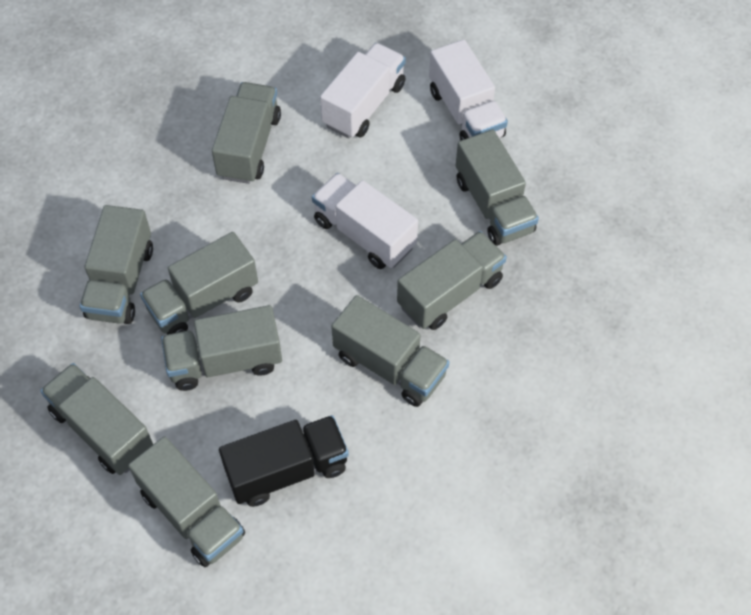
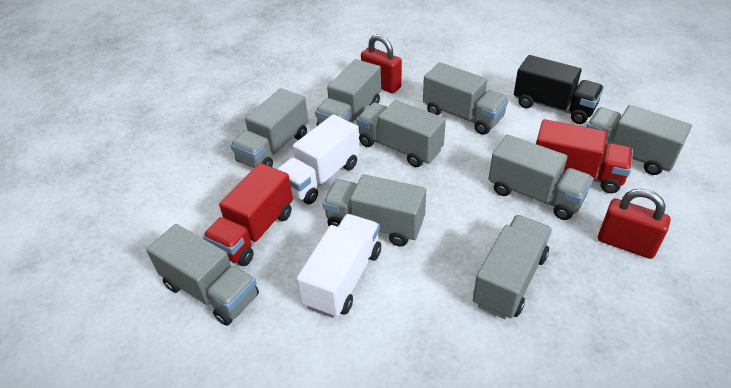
red padlock: none = 0 -> [361,34,402,93] [598,189,671,259] = 2
red truck: none = 0 -> [203,163,293,266] [536,119,633,193] = 2
white truck: [312,173,418,269] [320,43,406,139] [429,39,508,141] = 3 -> [277,114,360,204] [297,214,381,318] = 2

